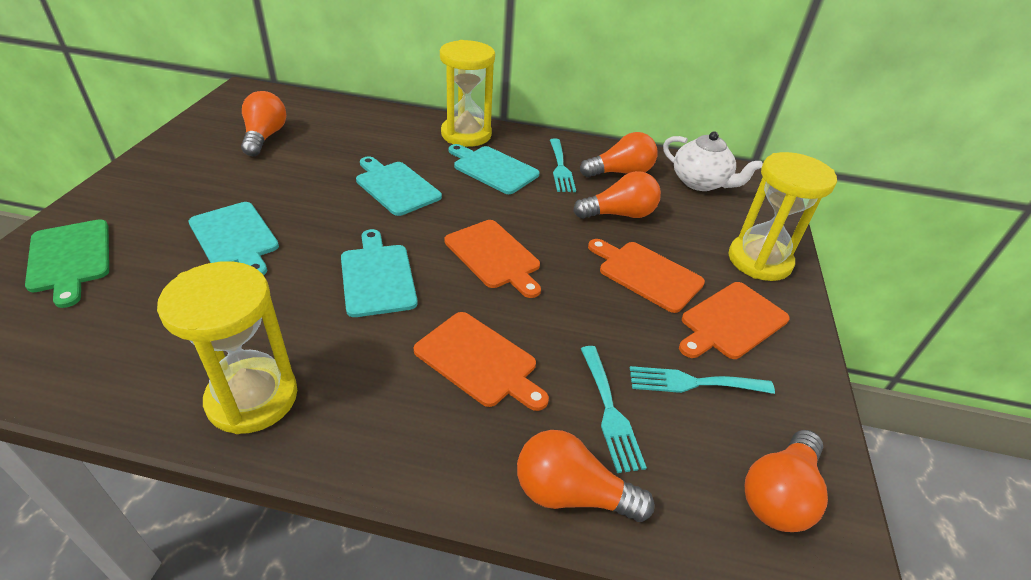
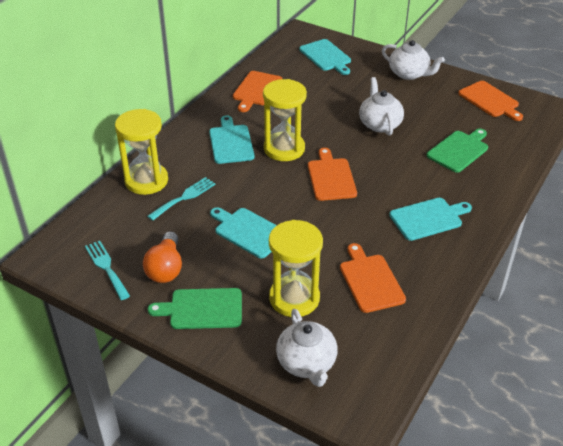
green cutting board: [25,219,109,308] = 1 -> [148,288,242,329] [426,129,488,173] = 2
orange light bulb: [241,91,286,156] [517,430,655,522] [573,171,661,219] [580,132,658,177] [745,430,828,532] = 5 -> [143,231,182,283] = 1
turquoise fork: [550,138,576,192] [581,346,647,473] [630,366,775,394] = 3 -> [85,241,130,300] [147,177,216,221] = 2
white teapot: [663,132,763,191] = 1 -> [276,309,338,387] [359,77,404,136] [382,40,445,80] = 3

